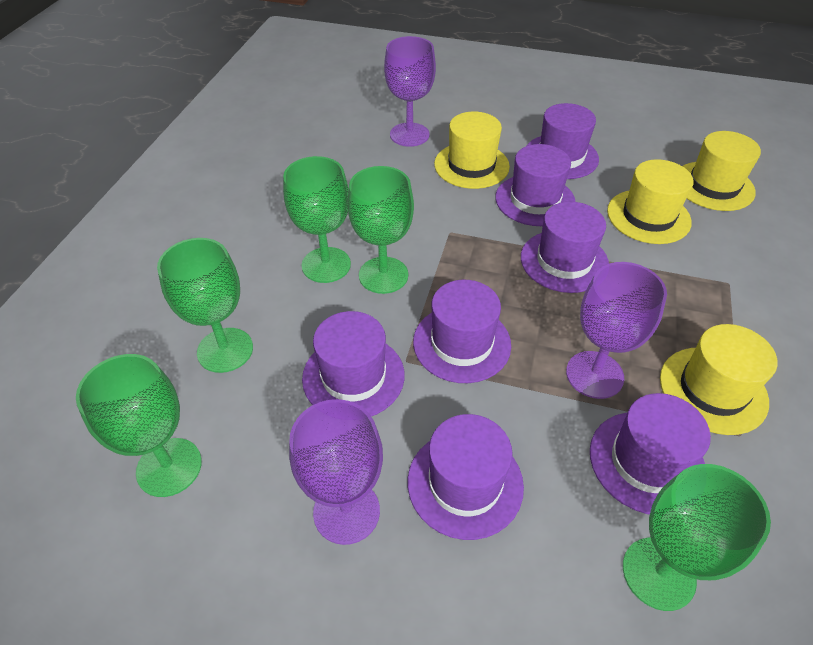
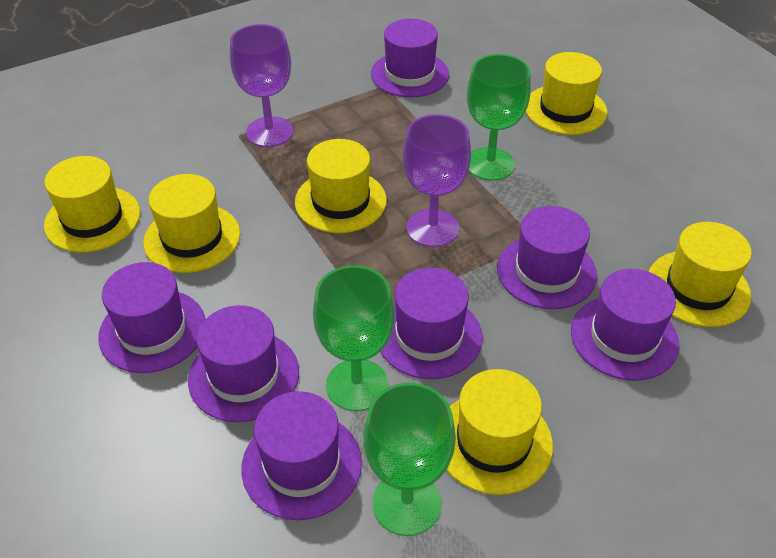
green goblet: [76,354,202,497] [157,238,253,373] [283,156,351,283] [348,166,414,294] [623,464,771,611] = 5 -> [313,265,395,411] [363,383,456,536] [467,54,531,181] = 3
purple goblet: [289,399,383,545] [384,36,436,147] [566,262,667,399] = 3 -> [230,24,293,147] [403,114,471,247] = 2
yellow hat: [434,112,510,189] [607,159,694,244] [660,324,777,435] [683,131,761,211] = 4 -> [44,156,140,252] [143,174,240,273] [295,139,387,233] [447,369,553,495] [526,52,608,135] [649,222,752,327] = 6

